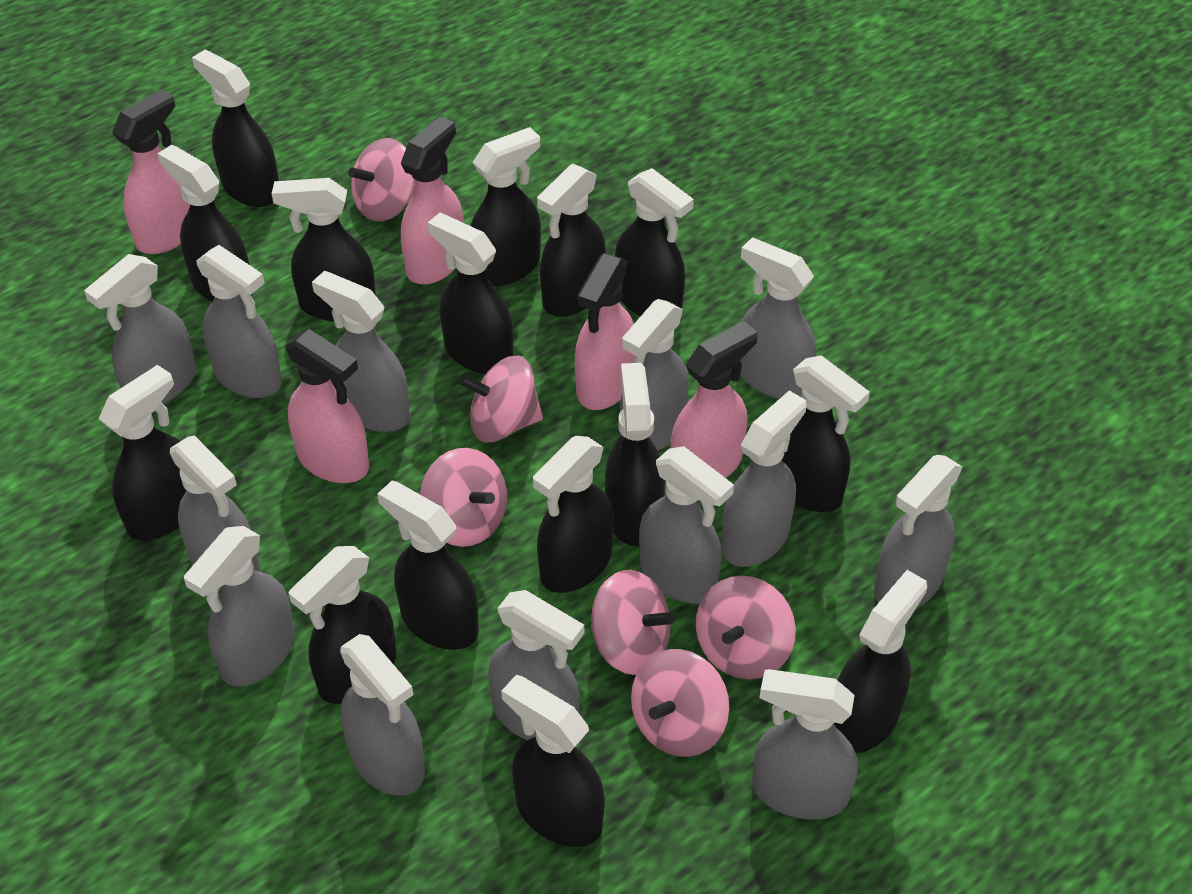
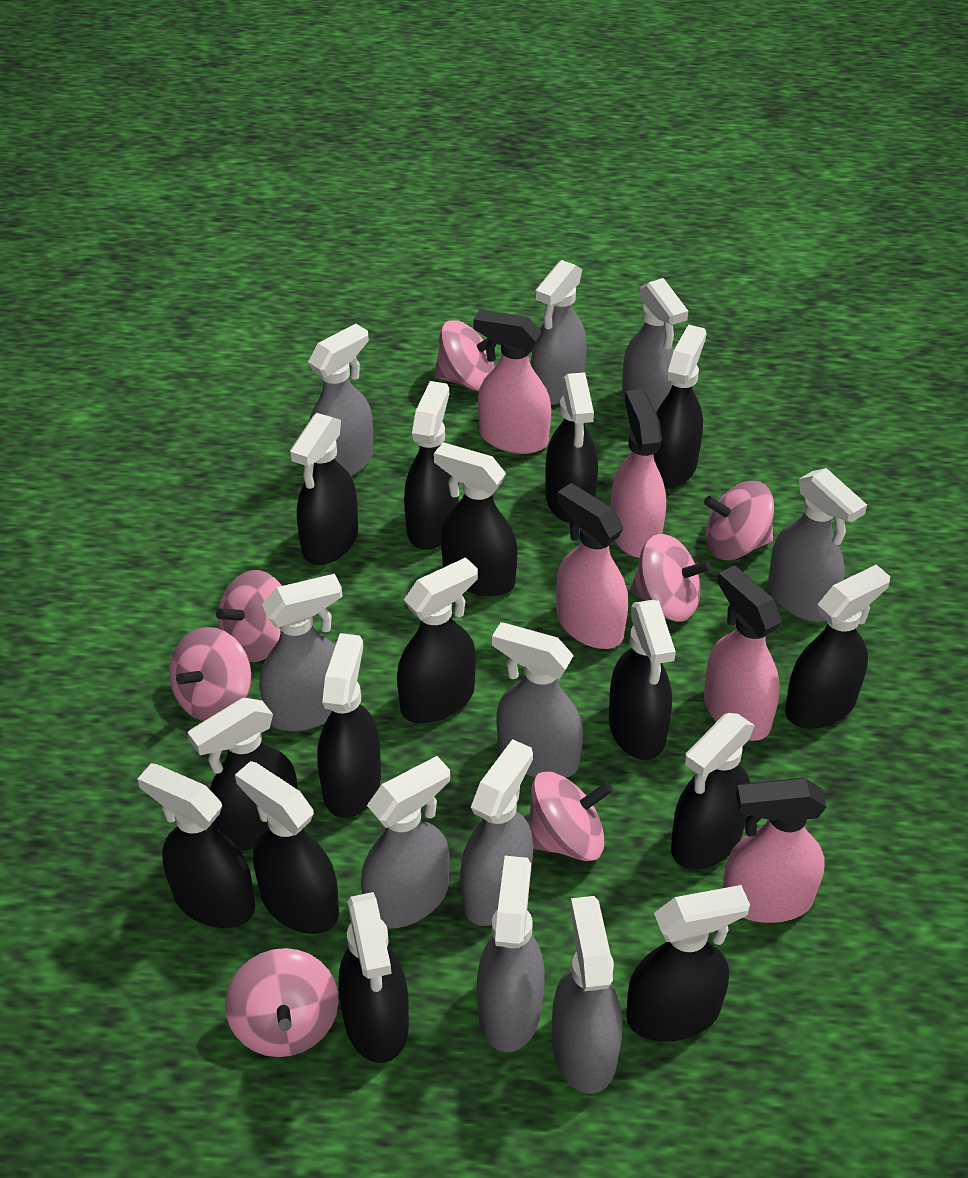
grey spray bottle: [84,254,196,404] [170,435,260,591] [184,526,295,687] [196,245,282,398] [312,271,410,432] [340,634,425,796] [488,590,584,740] [620,299,688,451] [639,446,734,604] [721,390,807,567] [740,237,816,399] [753,669,858,820] [874,455,963,607] = 13 -> [259,574,342,731] [308,324,373,476] [361,756,450,929] [460,739,533,926] [477,856,545,1052] [492,622,583,778] [531,260,587,405] [552,896,623,1094] [622,278,688,412] [768,468,867,622] = 10
pink spinning top: [348,138,415,222] [420,448,507,547] [459,355,543,442] [591,570,675,675] [631,649,729,757] [696,576,796,680] = 6 -> [169,627,251,721] [216,570,282,662] [225,948,339,1057] [434,320,495,391] [528,772,613,861] [630,534,712,622] [704,481,774,560] = 7

